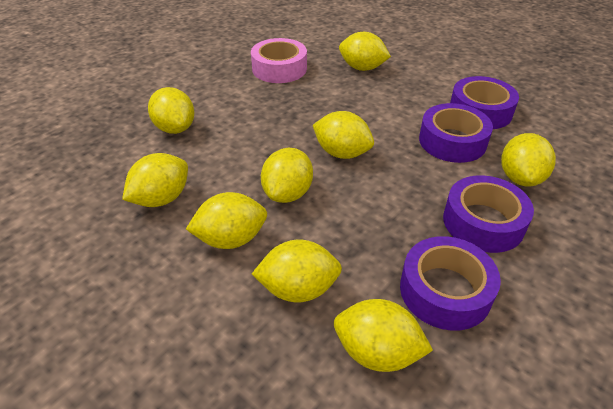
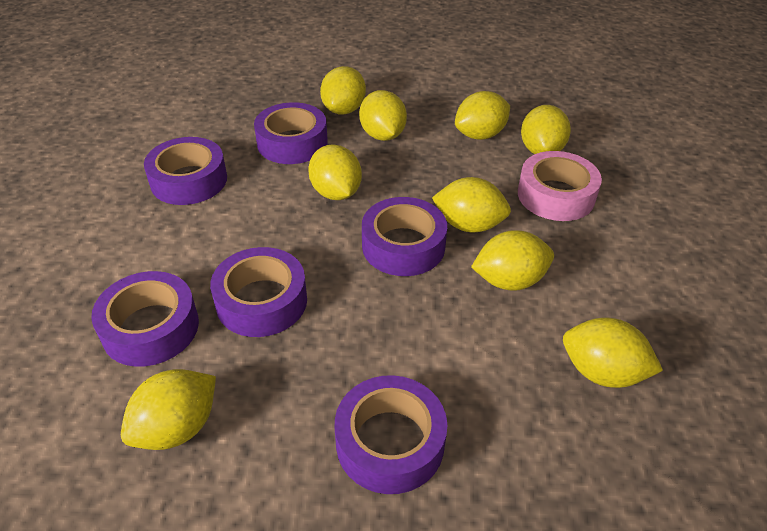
purple tape: [400,236,501,331] [419,103,493,163] [443,175,534,253] [450,76,519,129] = 4 -> [91,271,199,367] [144,137,227,205] [210,247,307,337] [254,102,328,164] [335,375,447,494] [362,197,447,276] = 6

